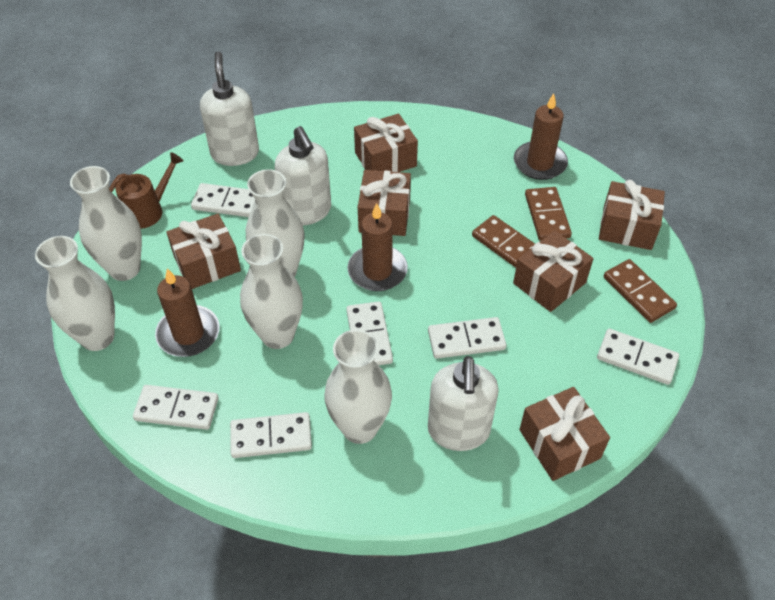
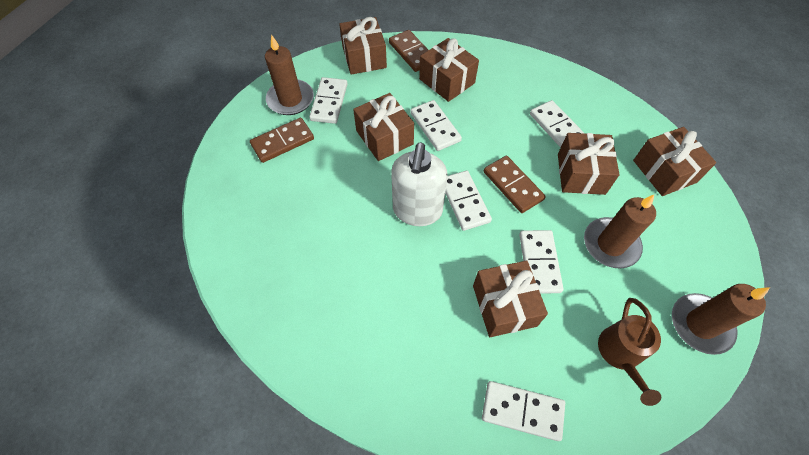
white soap dispenser: [200,52,259,166] [275,126,331,226] [428,356,499,451] = 3 -> [391,142,448,226] = 1
white vase: [35,236,115,351] [70,166,142,281] [240,234,303,349] [246,169,305,277] [325,330,392,444] = 5 -> none = 0

